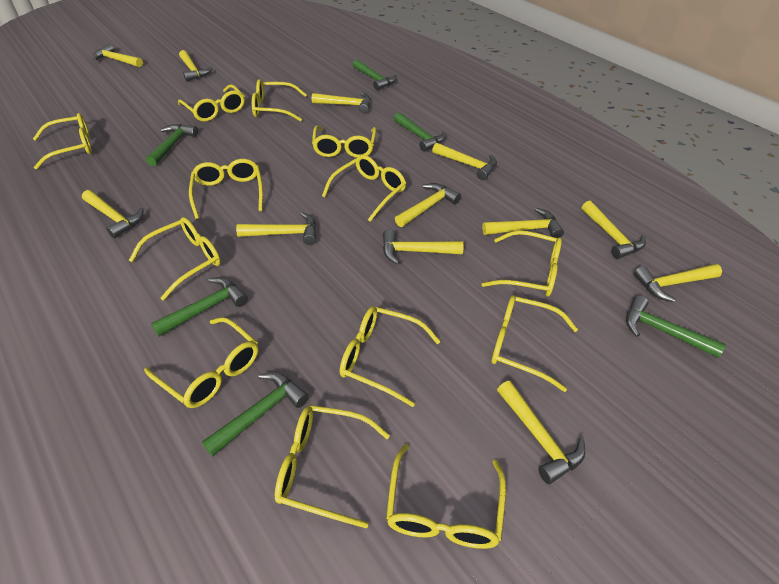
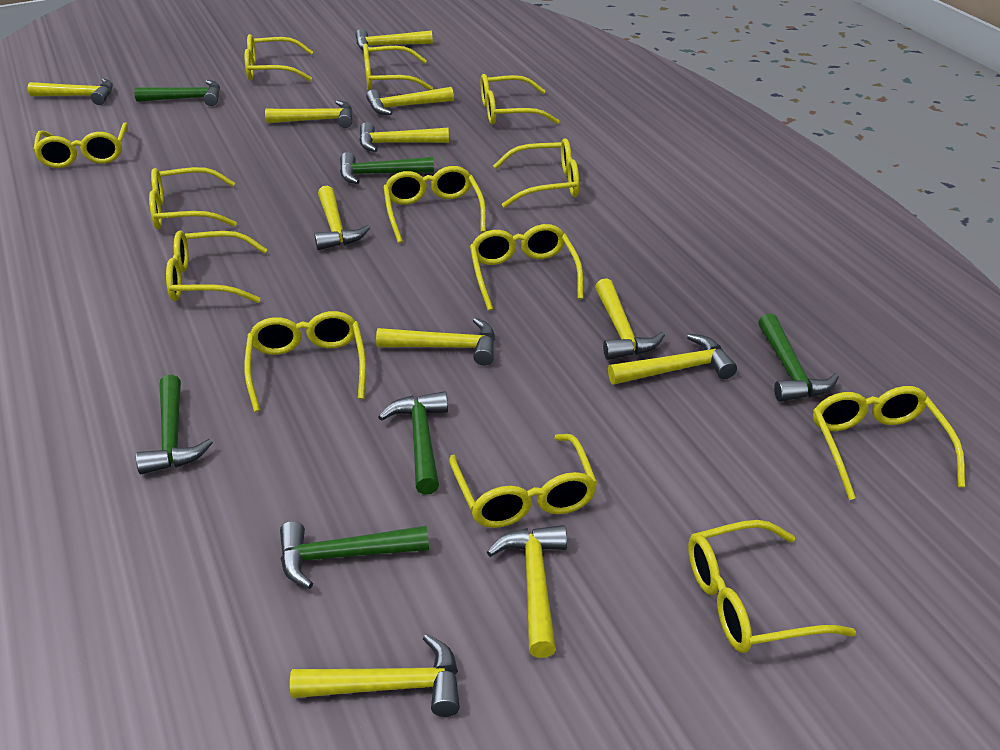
yellow hammer: [82,190,144,238] [93,44,143,67] [179,50,213,81] [236,212,316,245] [312,92,370,113] [383,229,463,265] [395,183,461,227] [432,142,497,180] [482,208,564,238] [497,381,585,484] [582,201,646,259] [634,264,722,302] = 12 -> [27,79,113,105] [265,100,353,128] [290,634,460,717] [314,186,370,250] [355,29,433,50] [359,122,449,152] [366,87,454,115] [376,318,495,366] [487,525,567,658] [595,278,665,360] [608,334,737,384] = 11

